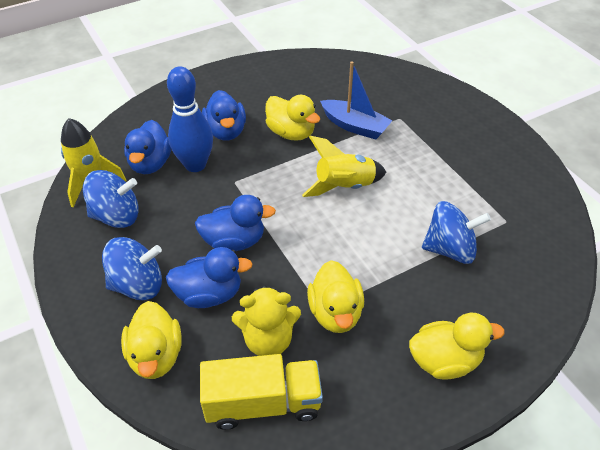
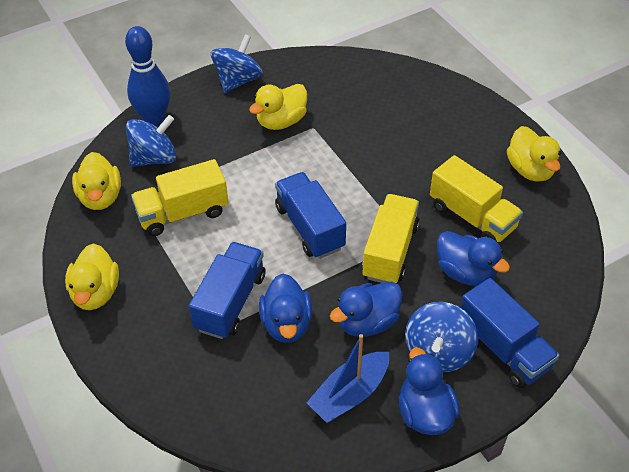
blue truck: none = 0 -> [189,242,266,339] [275,172,346,259] [460,278,559,388] = 3
yellow rocket: [61,118,126,208] [302,136,386,197] = 2 -> none = 0
yellow teddy bear: [232,285,301,356] = 1 -> none = 0
yellow truck: [200,354,323,430] = 1 -> [131,159,228,236] [362,194,420,283] [430,155,523,242] = 3

